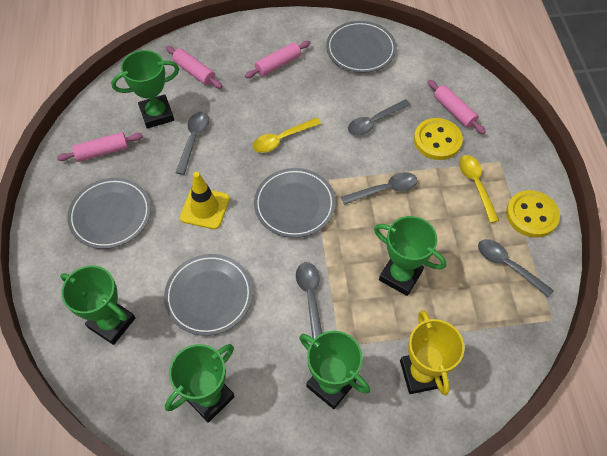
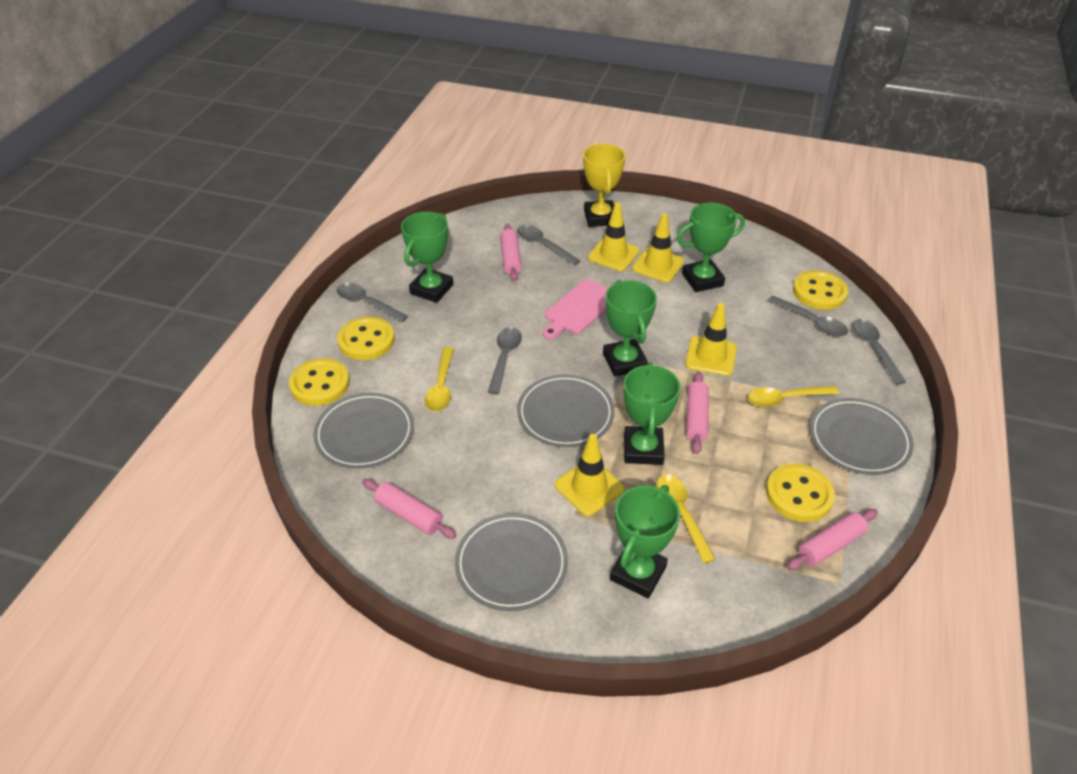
pink cutting board: none = 0 -> [543,279,608,339] = 1
yellow button: [414,118,463,160] [506,190,560,238] = 2 -> [289,358,350,406] [337,317,395,360] [766,464,835,522] [793,270,848,310] = 4
yellow spoon: [253,118,321,153] [459,155,499,223] = 2 -> [425,347,454,412] [656,475,716,564] [748,386,839,407] = 3
yellow traffic cone: [180,172,230,229] = 1 -> [555,434,625,516] [588,203,640,271] [632,213,684,283] [685,303,737,376] = 4

